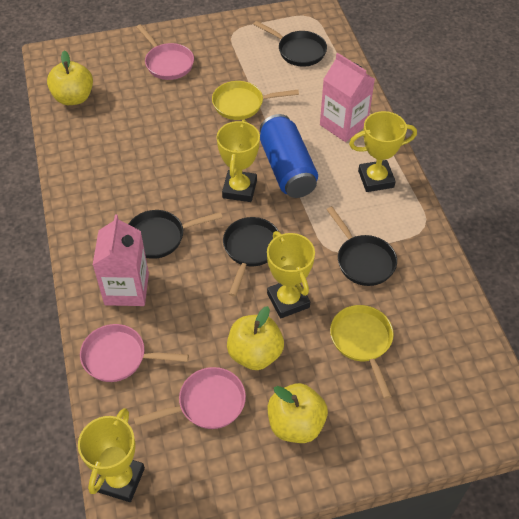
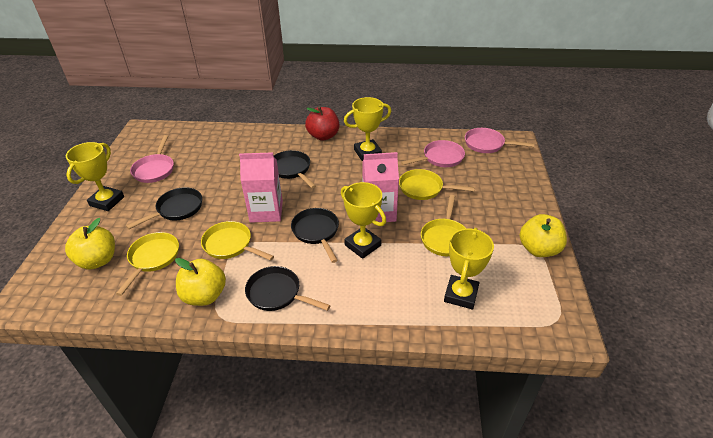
blue can: [260,114,318,198] = 1 -> none = 0
red apple: none = 0 -> [305,107,339,141] = 1
yellow pan: [212,81,299,120] [330,305,394,399] = 2 -> [116,232,179,296] [201,221,274,261] [399,169,475,200] [421,195,466,256] = 4

